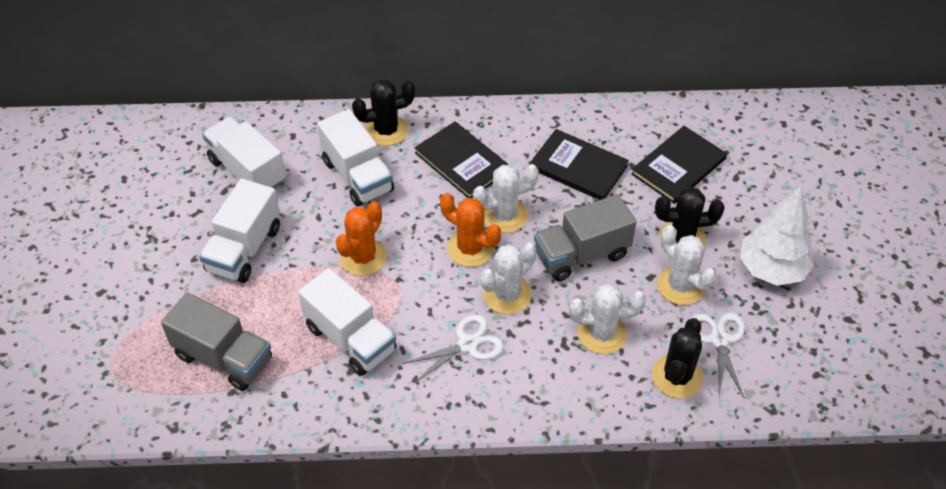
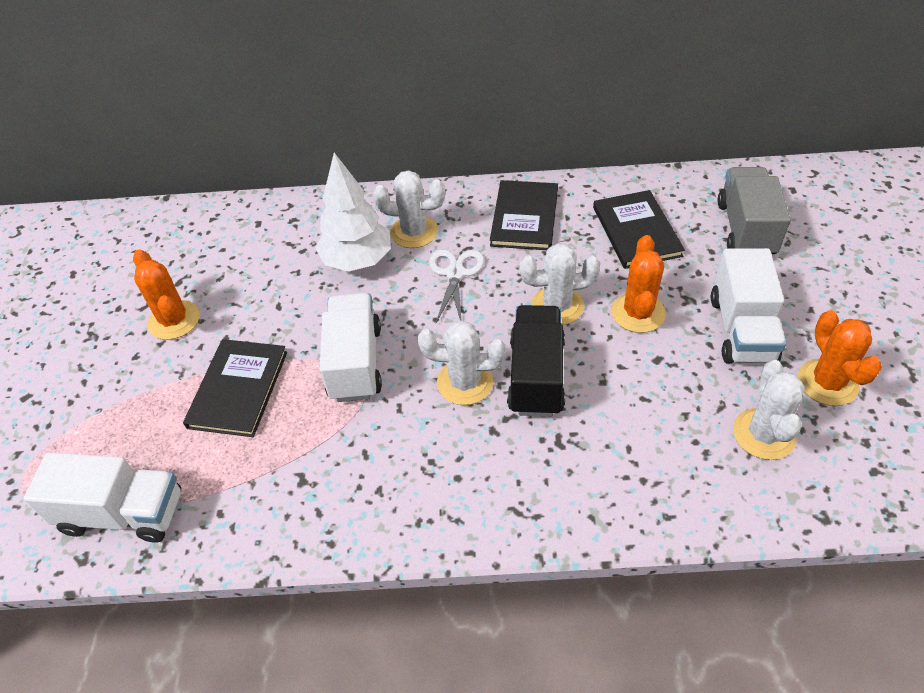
black cactus: [352,79,415,146] [652,318,703,399] [655,187,725,246] = 3 -> none = 0
black truck: none = 0 -> [507,305,565,417] = 1
grey truck: [161,292,272,391] [534,194,636,281] = 2 -> [718,167,790,254] = 1
orange cactus: [336,201,387,276] [440,193,501,267] = 2 -> [133,250,200,340] [611,235,666,333] [798,310,882,406] = 3
white scissors: [402,314,503,383] [691,313,745,397] = 2 -> [429,249,484,323] = 1
white truck: [199,178,280,283] [202,117,286,189] [298,268,396,376] [317,109,394,207] = 4 -> [23,452,181,543] [320,293,382,402] [711,248,786,363] = 3

